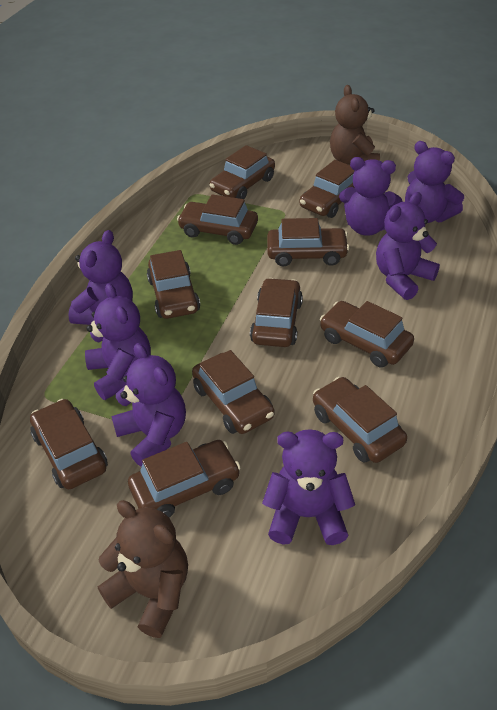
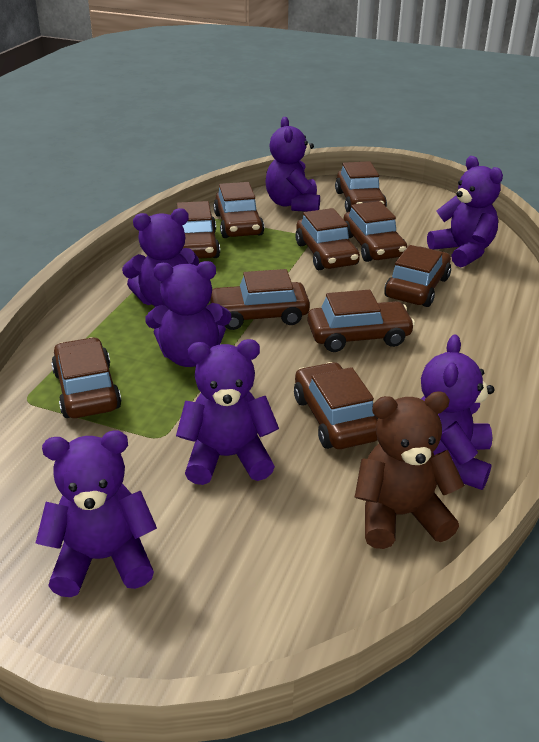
brown car: [30,399,108,489] [128,440,241,518] [147,250,200,319] [177,194,258,245] [192,350,275,434] [209,145,275,199] [250,278,303,347] [267,218,349,266] [300,160,355,218] [313,377,407,463] [320,301,414,368] = 11 -> [51,337,121,418] [177,201,220,259] [210,269,310,330] [214,182,264,238] [294,362,378,449] [295,208,360,270] [308,290,415,352] [335,161,387,212] [343,201,407,262] [384,245,451,307] = 10
brown teddy bear: [98,500,188,638] [330,85,380,165] = 2 -> [355,392,464,549] = 1

